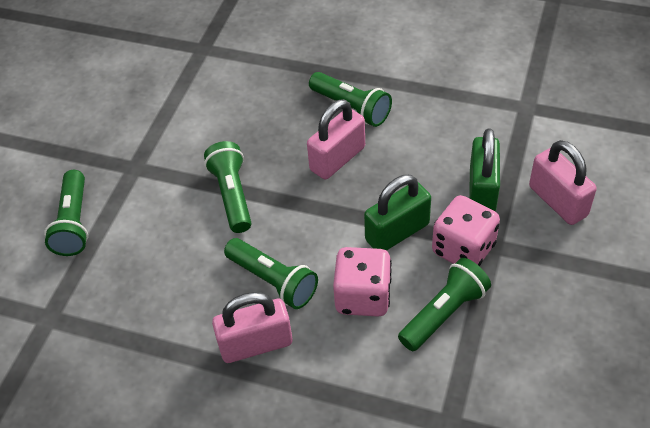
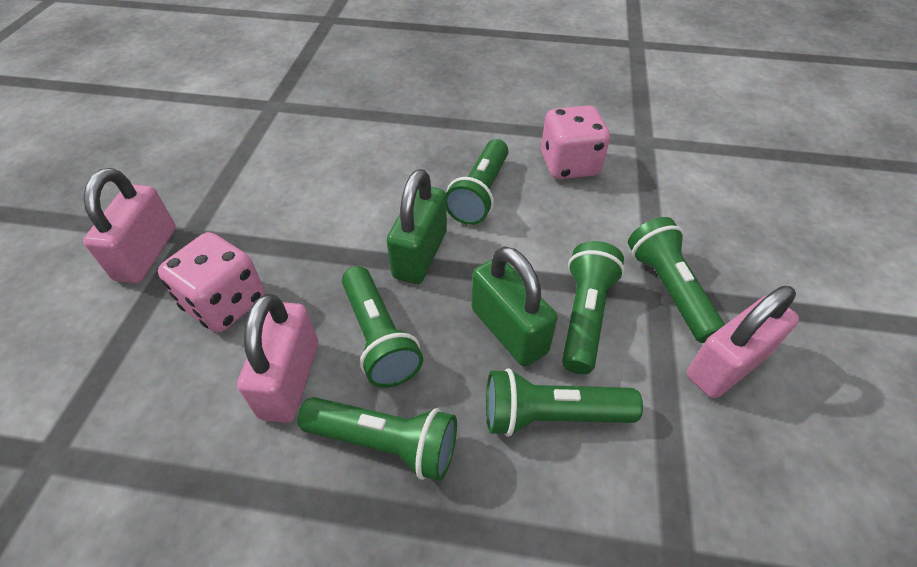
green flashlight: [44,170,88,256] [204,141,251,233] [224,238,318,309] [309,72,392,127] [398,258,491,351] = 5 -> [297,397,457,481] [342,266,423,388] [446,139,509,225] [486,368,643,437] [562,241,625,374] [628,217,725,343] = 6

